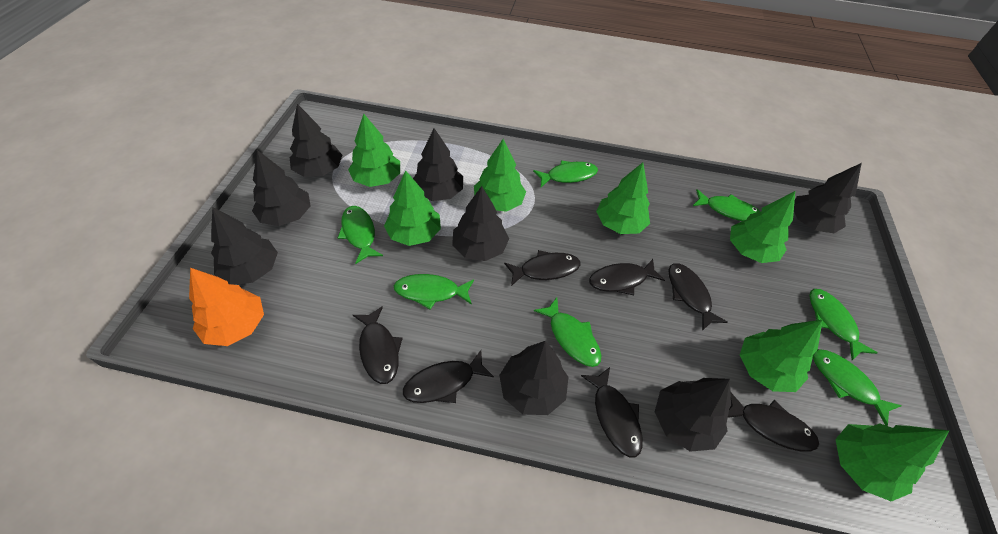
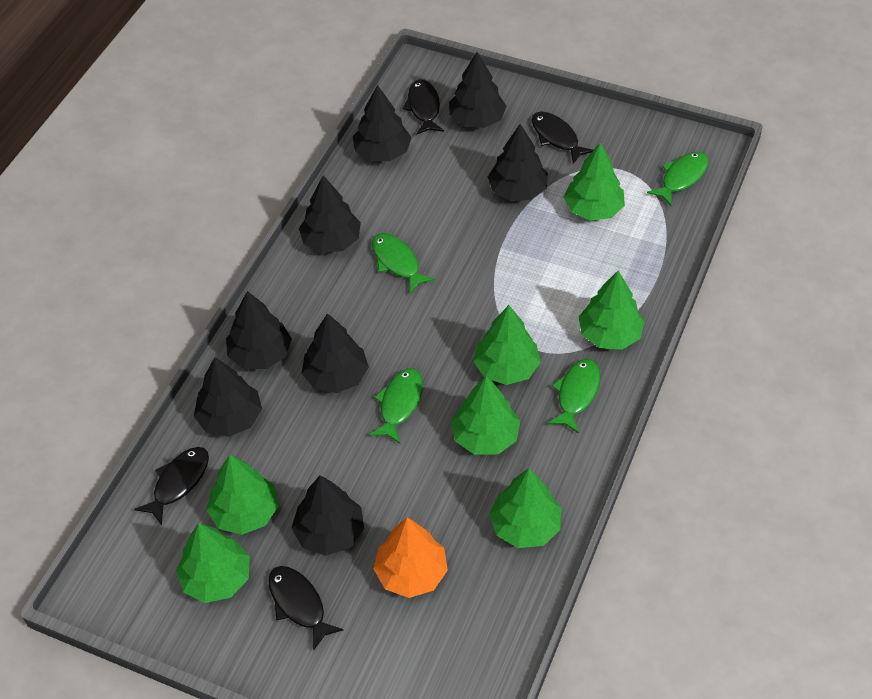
black fish: [353,306,403,384] [403,350,494,403] [504,250,581,286] [581,367,643,458] [589,259,665,296] [668,263,728,331] [728,393,819,452] = 7 -> [134,447,209,525] [268,566,344,651] [402,79,444,135] [531,111,593,164] = 4
green fish: [338,206,383,264] [394,274,474,309] [533,160,598,187] [534,297,601,367] [693,189,761,221] [809,289,878,360] [813,349,902,426] = 7 -> [369,368,423,444] [372,233,435,293] [547,359,600,434] [647,152,709,206] = 4

